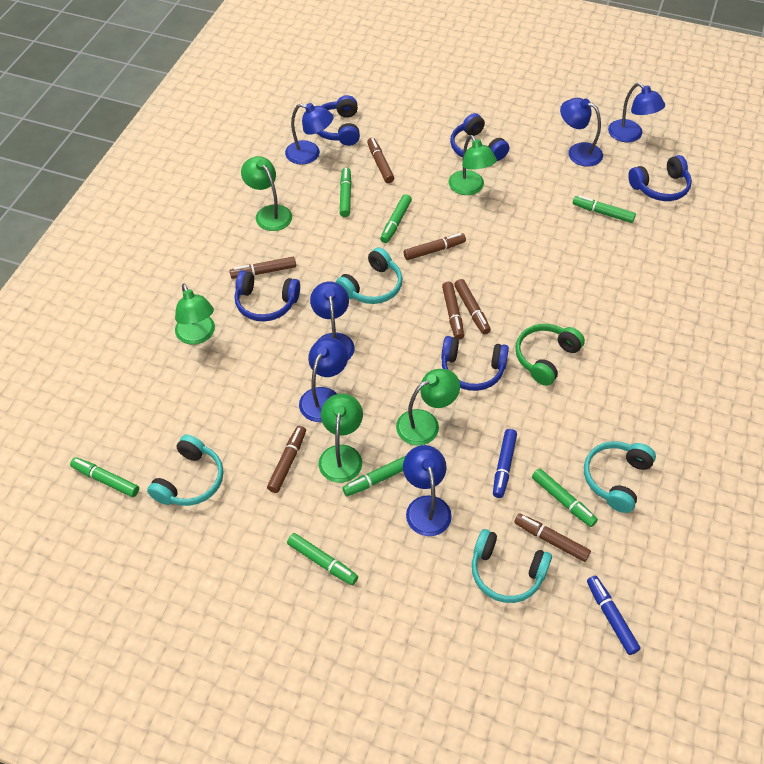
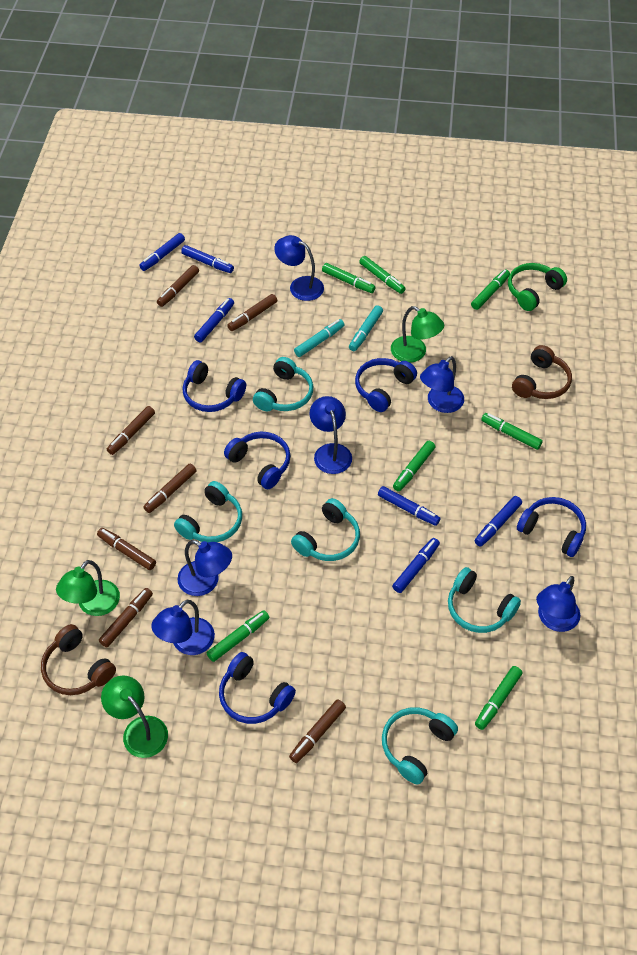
blue marker: [493,429,517,498] [587,576,641,655] = 2 -> [139,233,185,271] [181,245,234,273] [194,298,234,342] [378,486,440,526] [392,538,440,593] [474,496,522,547] = 6
brown headphones: none = 0 -> [41,624,116,695] [512,345,572,399] = 2
green lamp: [175,283,215,345] [241,156,292,231] [319,394,363,483] [396,369,460,446] [448,135,497,195] = 5 -> [56,560,120,616] [101,676,168,758] [391,306,444,363] = 3
turquoise headphones: [147,435,224,506] [336,247,402,304] [472,529,552,603] [584,441,656,513] = 4 -> [174,481,242,543] [253,357,313,411] [291,498,360,561] [382,707,458,785] [448,567,521,633] = 5
turquoise marker: none = 0 -> [294,319,344,357] [349,305,383,351] = 2

